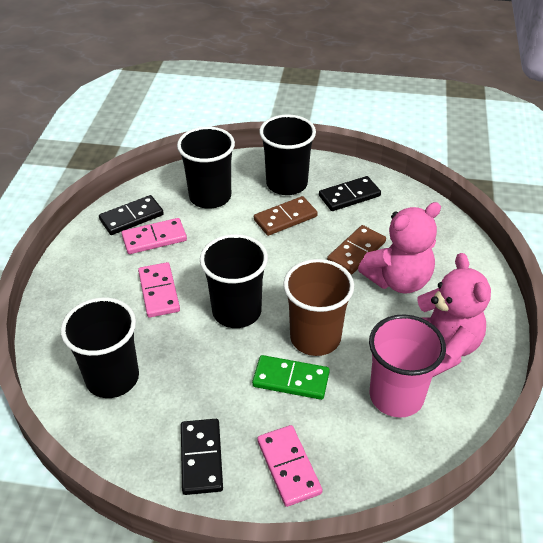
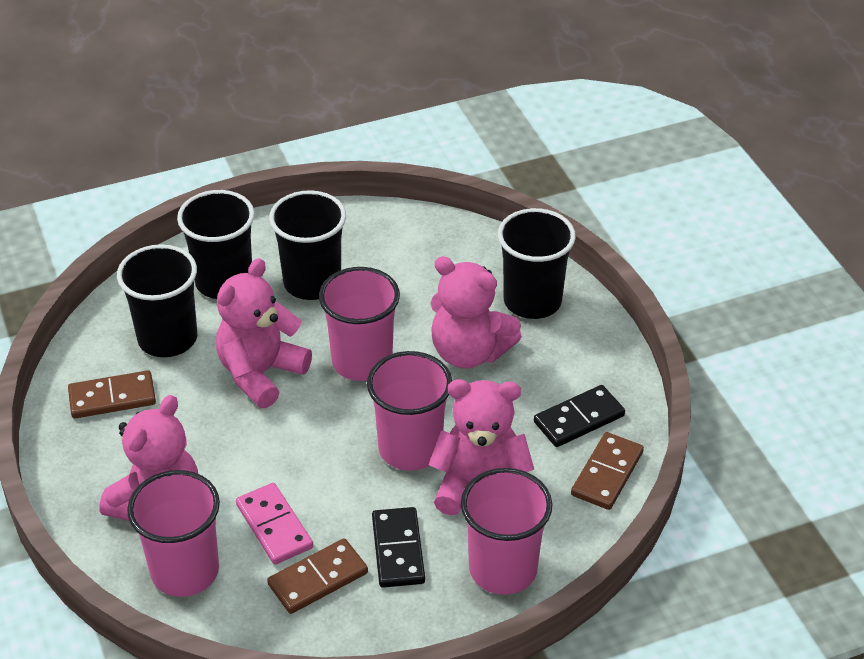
black domino: [99,195,164,235] [181,419,223,495] [319,176,381,211] = 3 -> [372,507,425,588] [534,385,625,447] = 2
brown cup: [283,259,354,356] = 1 -> none = 0
brown domino: [254,196,318,236] [327,225,386,274] = 2 -> [68,370,156,419] [267,538,368,614] [571,432,644,510] = 3
green domino: [252,355,330,400] = 1 -> none = 0
pink cup: [369,314,446,418] = 1 -> [127,470,220,597] [319,267,400,381] [367,351,452,471] [461,468,552,595] = 4
pink domino: [122,218,187,254] [138,262,180,318] [257,425,322,507] = 3 -> [236,483,313,565] = 1
pink teddy bear: [358,202,441,294] [417,253,491,378] = 2 -> [99,395,198,521] [216,258,312,408] [429,379,534,516] [431,256,522,369] = 4

